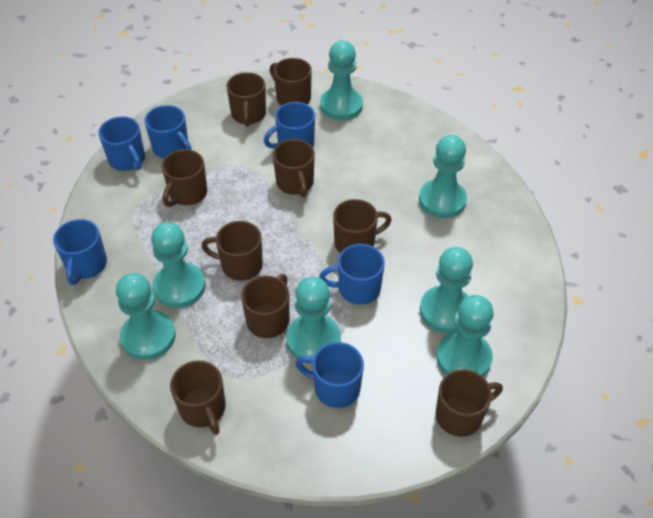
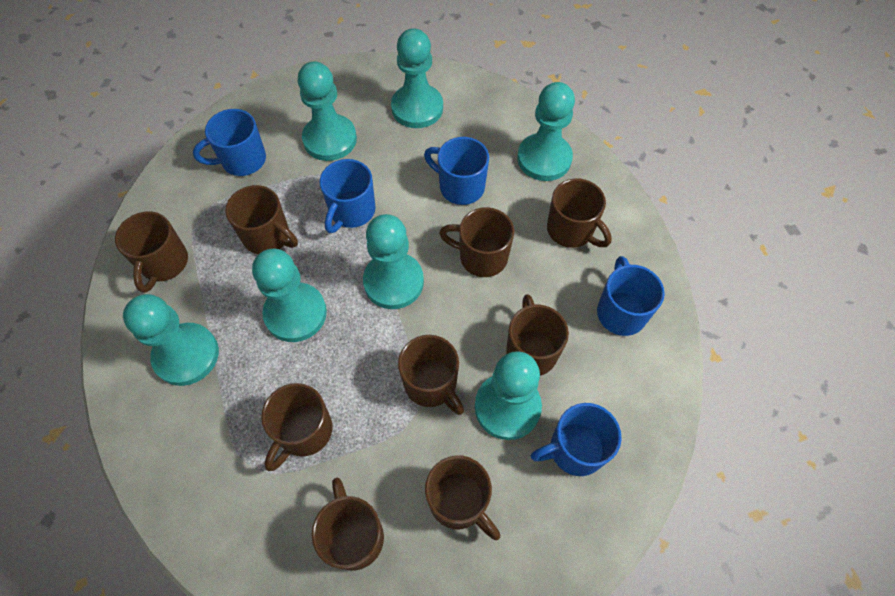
blue mug: [53,219,107,285] [98,116,145,171] [144,105,192,158] [264,102,315,148] [295,342,364,408] [319,244,385,305] = 6 -> [193,109,266,176] [320,159,376,233] [424,137,489,205] [531,403,622,476] [597,256,665,336] = 5

